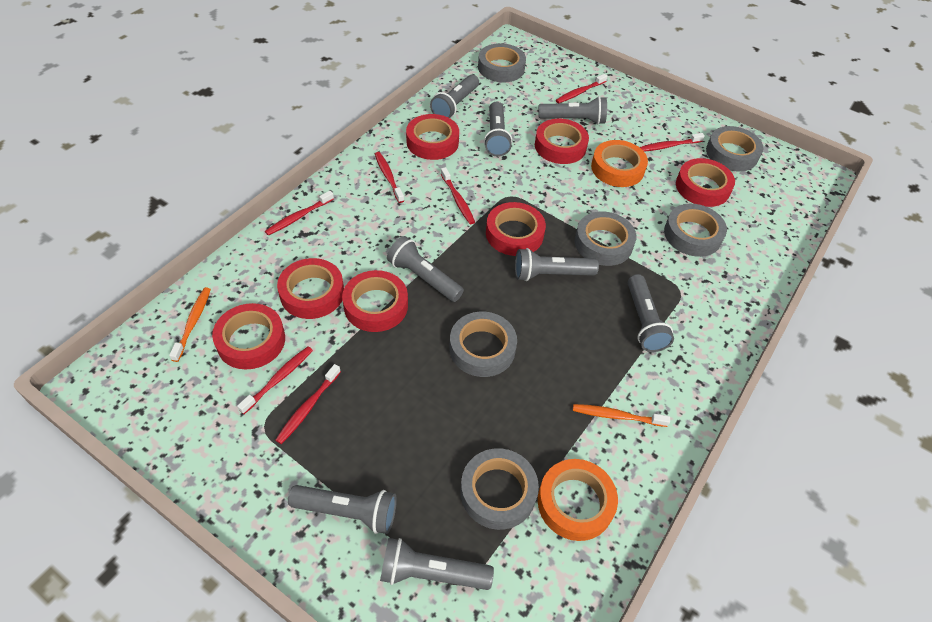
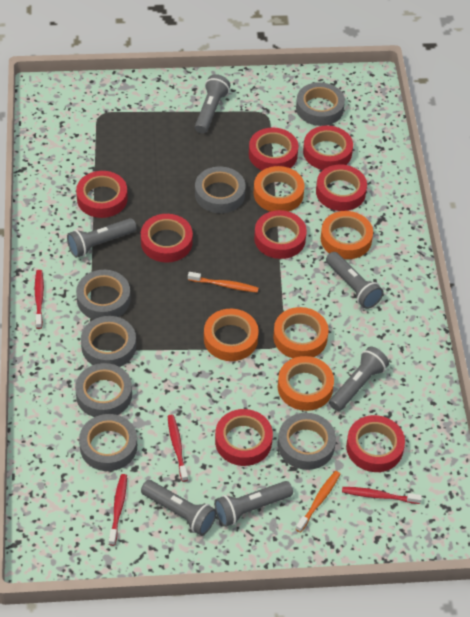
grey flashlight: [288,485,397,534] [380,538,494,590] [387,236,464,302] [430,74,479,118] [484,102,512,157] [515,248,599,281] [538,96,607,125] [628,274,674,352] = 8 -> [67,218,137,258] [141,480,217,535] [195,74,230,134] [214,481,293,527] [326,252,384,309] [329,346,389,411] = 6
grey tape: [450,312,517,377] [460,448,539,530] [478,43,526,82] [575,211,636,266] [664,204,727,257] [706,126,763,172] = 6 -> [75,363,132,417] [76,270,131,319] [79,414,137,471] [81,316,136,367] [195,166,245,213] [278,413,336,470] [296,82,345,126] = 7
orange tape: [538,459,618,541] [591,140,648,187] = 2 -> [204,309,259,361] [253,166,304,212] [273,307,329,358] [278,356,334,411] [320,211,373,259] = 5
red tape: [212,303,285,369] [277,258,344,319] [342,270,408,332] [406,114,459,160] [486,202,546,256] [535,119,589,164] [676,158,735,207] = 7 -> [76,171,128,218] [141,214,193,263] [215,409,273,466] [249,128,298,170] [254,210,307,259] [303,125,353,170] [316,165,367,211] [346,415,405,472] = 8
red toothbrush: [237,346,313,414] [265,191,334,236] [276,364,341,444] [375,152,404,203] [441,167,475,224] [556,74,607,103] [640,133,705,152] = 7 -> [35,270,44,329] [109,474,127,546] [168,415,188,482] [342,487,422,504] = 4

